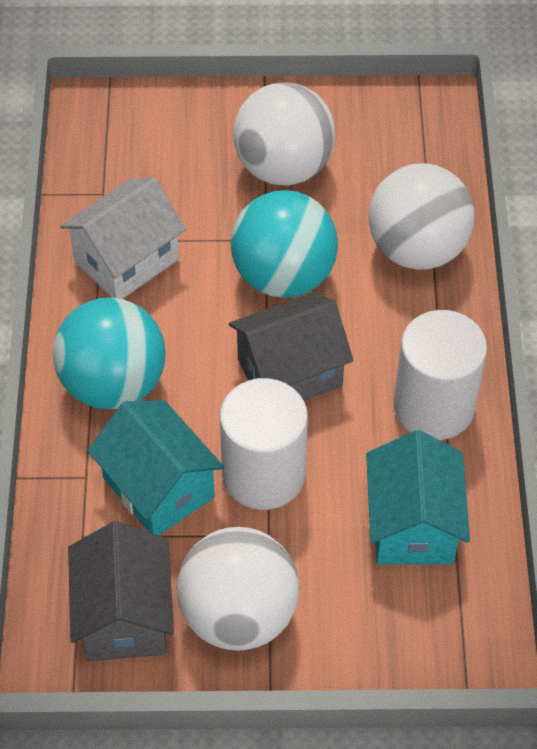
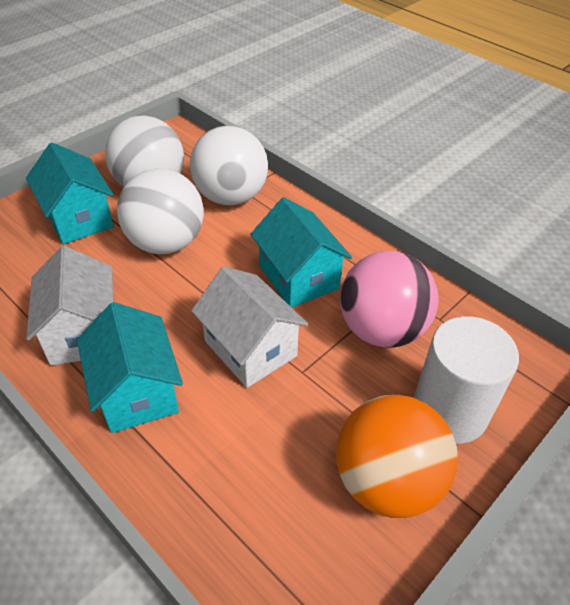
grey house: [68,521,174,661] [229,292,354,401] = 2 -> none = 0
orange ball: none = 0 -> [336,395,458,518] = 1
pink ball: none = 0 -> [340,251,438,348] = 1
turquoise ball: [53,297,165,410] [231,190,338,298] = 2 -> none = 0
turquoise house: [87,400,224,535] [366,430,470,565] = 2 -> [26,142,114,244] [77,302,183,433] [251,197,352,308] = 3
white cylinder: [220,378,308,510] [394,310,487,440] = 2 -> [413,316,519,444] = 1
white house: [60,178,186,299] = 1 -> [26,246,113,366] [191,266,308,388] = 2

